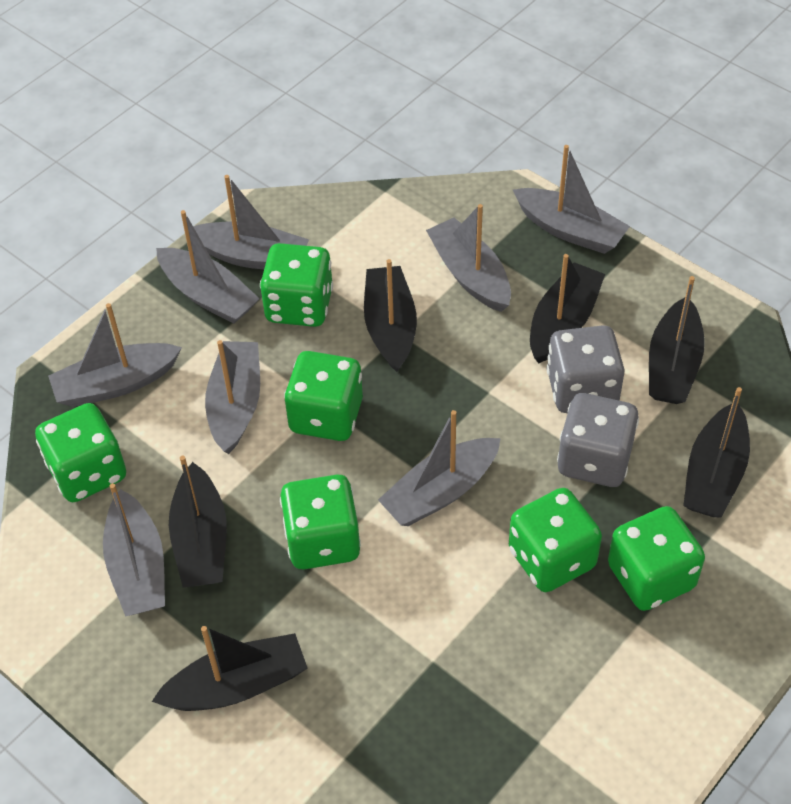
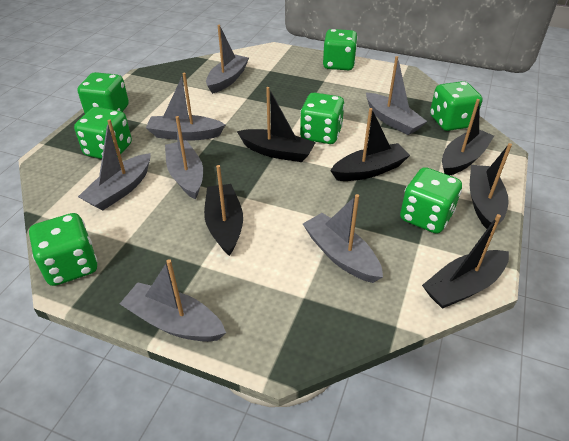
green dice: [35,403,126,502] [260,243,333,327] [280,474,361,569] [284,351,363,441] [509,488,602,592] [608,506,705,611] = 6 -> [29,213,97,286] [74,107,132,159] [78,72,129,114] [300,92,345,144] [323,29,358,70] [400,167,462,234] [430,81,482,131] = 7
grey boat: [48,303,182,407] [103,483,165,617] [156,210,260,324] [194,175,309,269] [205,340,260,454] [378,410,501,526] [426,204,511,312] [513,145,630,254] = 8 -> [78,119,151,211] [120,259,226,342] [146,73,225,141] [165,116,203,199] [206,25,249,94] [303,194,383,283] [366,56,427,135] = 7
grey dice: [546,325,625,413] [557,393,639,487] = 2 -> none = 0

